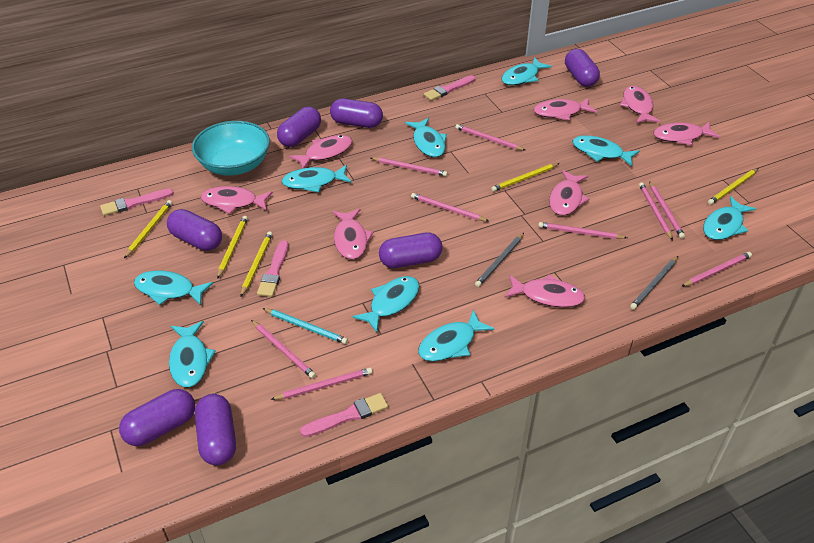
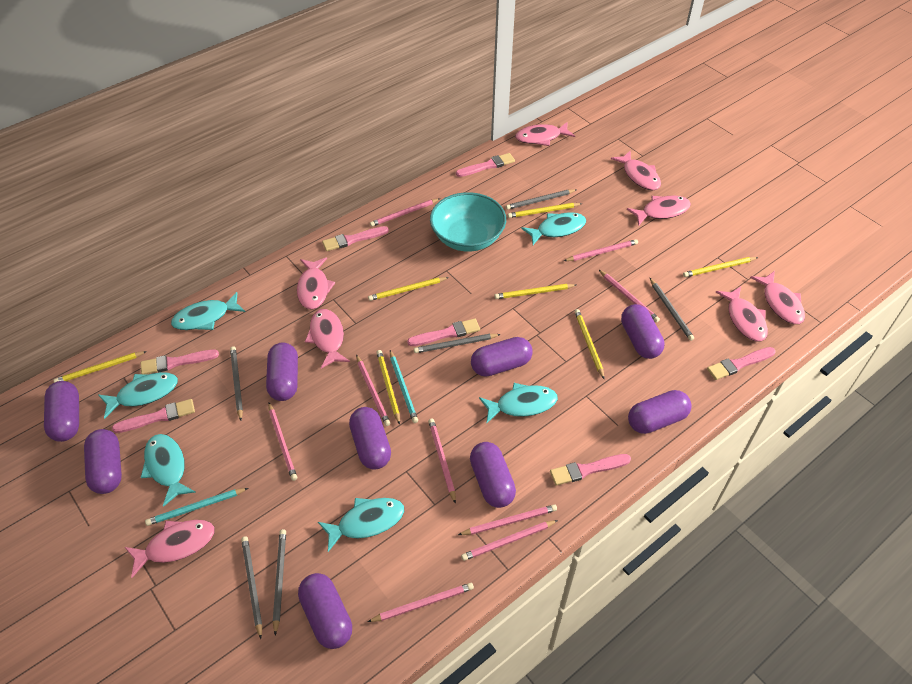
grey pencil: [475,233,524,287] [630,256,678,310] = 2 -> [230,346,243,421] [241,536,262,639] [273,529,286,636] [414,334,501,353] [506,189,576,210] [650,278,694,341] = 6
pink brush: [100,189,174,216] [257,240,289,297] [300,393,388,437] [424,75,476,101] = 4 -> [112,399,195,433] [141,349,219,374] [322,226,389,251] [407,318,480,346] [456,153,515,177] [550,454,631,486] [707,347,776,380] = 7
purple capsule: [119,389,195,446] [167,209,222,251] [195,394,236,465] [277,107,321,147] [330,98,383,128] [379,232,442,268] [565,49,600,87] = 7 -> [44,381,79,442] [84,429,122,494] [266,343,298,401] [298,573,352,649] [349,407,391,470] [470,442,516,508] [471,337,533,377] [621,304,665,359] [628,390,692,434] = 9
turquoise fish: [134,270,213,305] [169,321,216,387] [282,165,351,193] [352,276,419,333] [405,118,447,157] [418,310,495,361] [501,57,552,85] [572,135,639,166] [703,196,756,240] = 9 -> [98,372,178,419] [141,434,195,507] [171,292,245,330] [318,498,404,552] [479,383,558,423] [521,212,586,245] = 6
turquoise pencil: [262,308,348,344] = 1 -> [145,488,248,526] [390,350,418,423] = 2
yellow pencil: [124,200,172,258] [217,216,248,279] [241,231,273,296] [491,163,559,192] [708,168,758,205] = 5 -> [53,351,147,383] [368,277,449,301] [376,350,400,425] [494,284,576,299] [507,203,582,218] [574,309,604,379] [683,257,758,277] = 7

